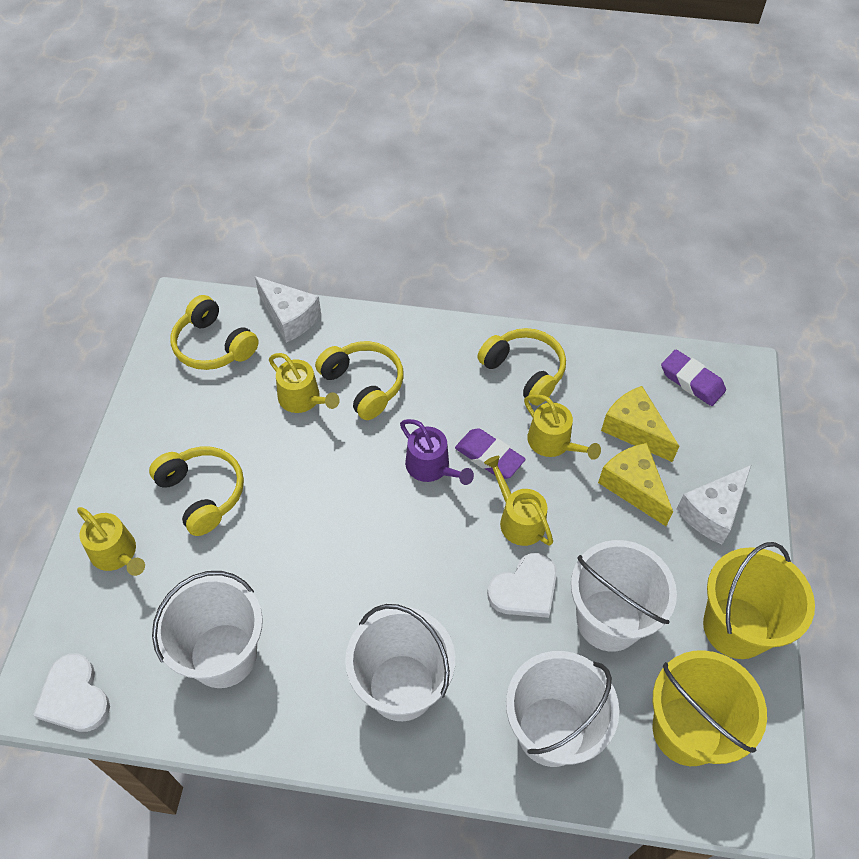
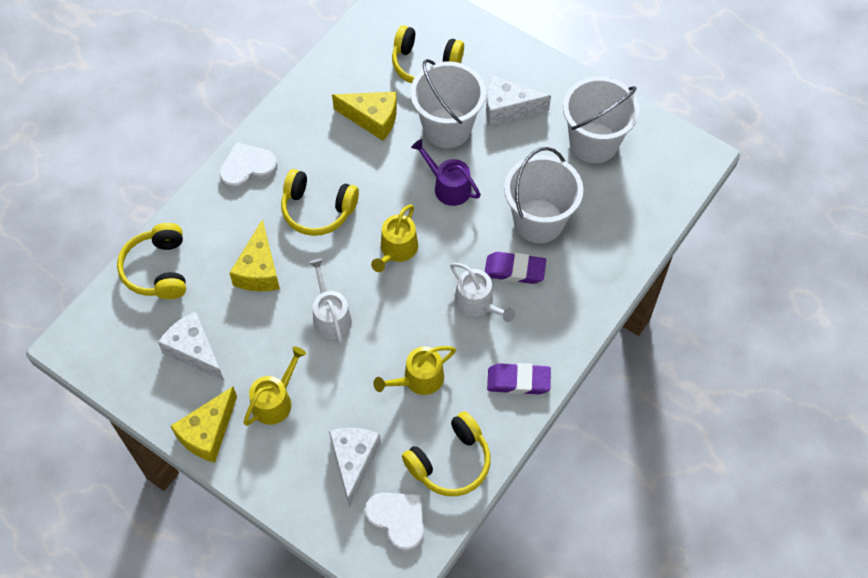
white bucket: [152,571,263,688] [345,604,455,721] [506,651,619,767] [571,540,677,652] = 4 -> [410,59,486,148] [504,147,583,243] [563,76,639,163] = 3
white cheese: [255,276,321,342] [677,465,751,544] = 2 -> [158,311,224,381] [329,428,381,508] [486,75,551,126] = 3
white watering can: none = 0 -> [309,258,352,343] [450,263,515,322] = 2
yellow bucket: [652,650,767,766] [703,542,815,659] = 2 -> none = 0
yellow cheese: [598,443,673,526] [601,386,679,462] = 2 -> [170,387,237,463] [229,219,280,291] [332,92,397,141] = 3
yellow watering can: [77,507,145,576] [269,353,340,413] [484,456,553,546] [524,394,601,460] = 4 -> [243,346,306,426] [371,204,418,272] [373,346,456,395] = 3

